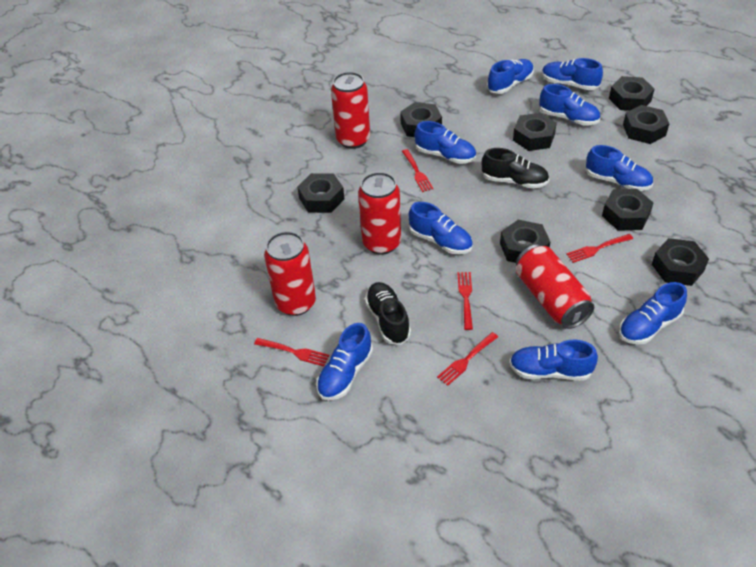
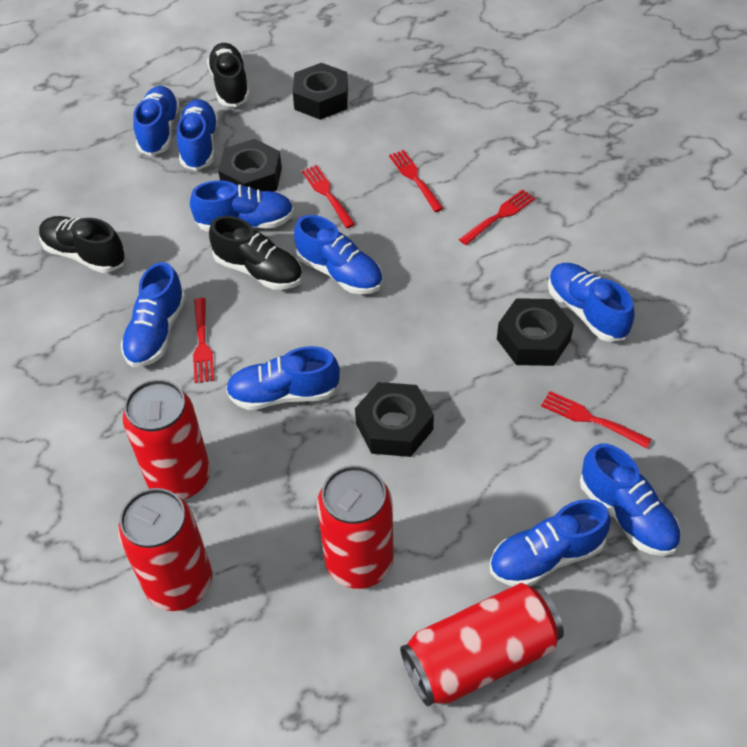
black nut: [297,173,344,213] [400,102,442,137] [500,220,550,263] [513,113,557,151] [602,189,654,231] [609,76,654,111] [623,105,669,144] [652,238,709,286] = 8 -> [218,139,282,192] [293,63,348,120] [355,382,434,457] [497,298,574,366] = 4
black shoe: [365,282,411,345] [482,148,549,189] = 2 -> [39,216,126,273] [207,43,250,107] [209,216,303,290] = 3

